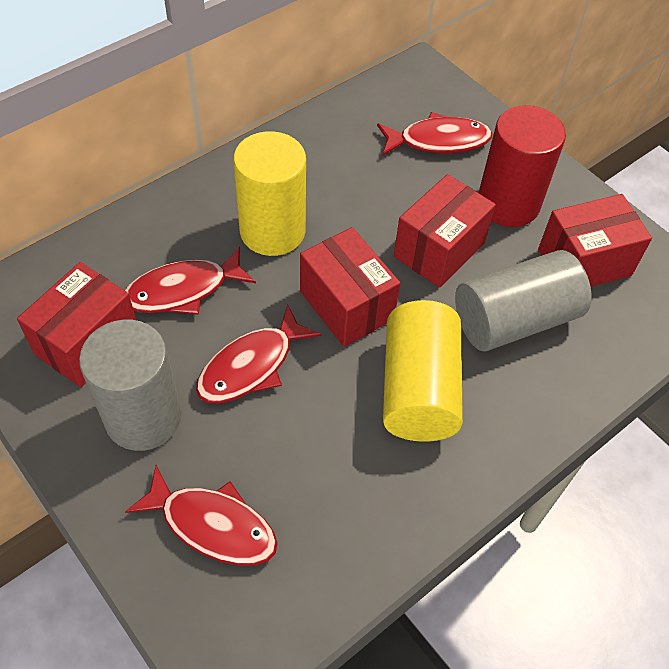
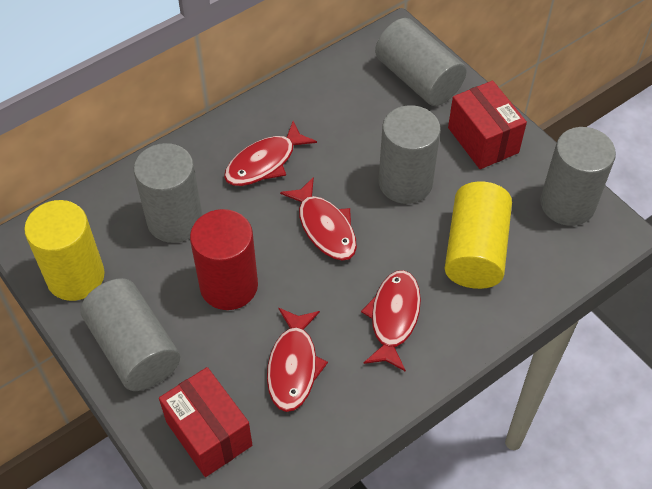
grey cylinder: [79,320,182,451] [455,250,592,352] = 2 -> [80,278,180,391] [134,143,202,243] [375,18,467,106] [379,105,441,204] [540,127,616,226] = 5
red box: [17,262,136,387] [300,227,400,347] [394,174,496,288] [538,194,652,287] = 4 -> [159,367,252,477] [448,81,527,169] = 2

